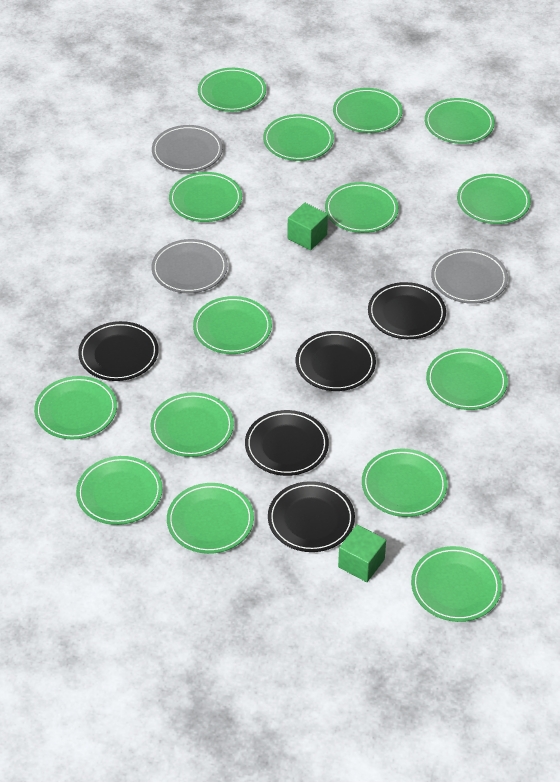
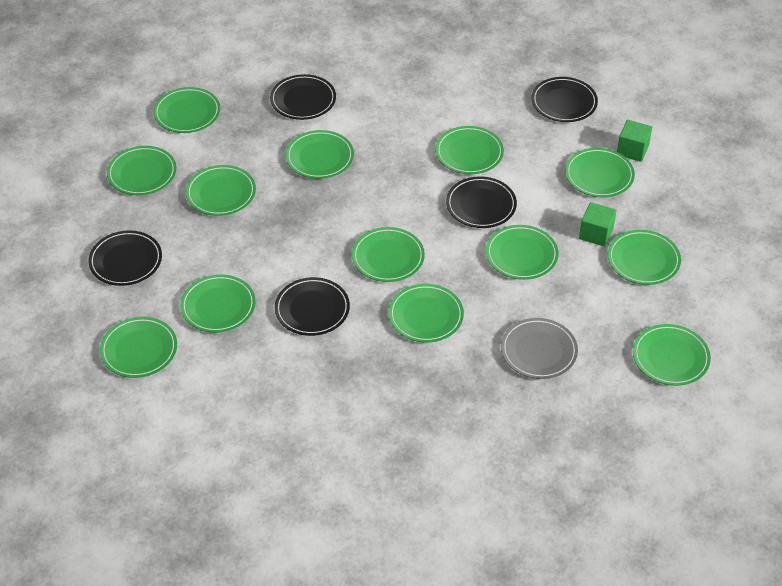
green plate: [34,376,117,439] [76,456,163,525] [150,392,234,457] [167,483,254,554] [169,172,242,222] [193,296,272,354] [198,68,266,112] [263,114,334,161] [325,182,399,233] [333,88,403,133] [362,449,447,517] [411,546,502,622] [425,98,495,144] [426,348,508,410] [457,174,531,224] = 15 -> [100,317,177,378] [107,146,177,195] [153,87,220,133] [180,274,256,333] [186,165,256,216] [285,130,354,179] [352,227,425,282] [388,284,464,343] [435,126,504,174] [486,225,559,280] [565,148,635,197] [608,230,681,285] [633,324,711,386] = 13
grey plate: [151,239,228,293] [152,125,223,172] [431,249,508,304] = 3 -> [501,318,578,379] = 1

